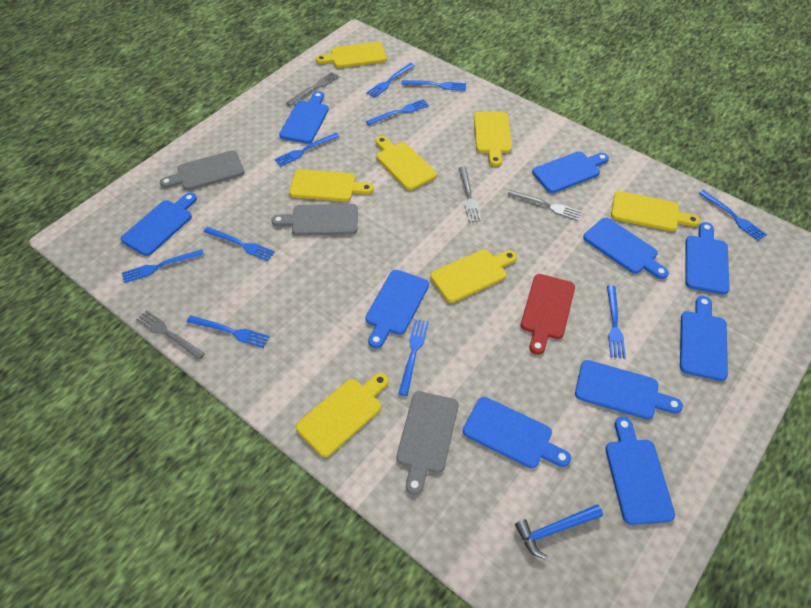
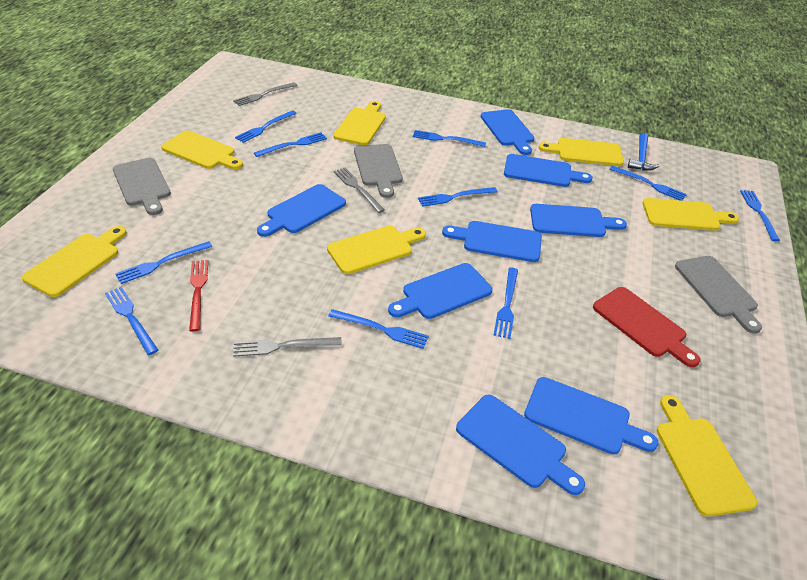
blue cutting board: [121,193,197,256] [279,91,329,144] [366,270,429,348] [463,397,571,468] [532,152,609,193] [575,360,683,419] [583,218,669,279] [605,416,675,525] [680,296,728,381] [685,222,730,295] = 10 -> [257,184,346,237] [388,263,493,319] [442,221,542,262] [456,395,585,495] [481,109,534,155] [504,154,593,187] [524,377,658,454] [530,204,627,237] = 8
grey fork: [136,310,205,360] [286,72,339,106] [459,167,481,222] [507,190,582,221] = 4 -> [233,82,297,106] [233,337,342,357] [334,168,385,213] = 3
red fork: none = 0 -> [189,260,208,332] = 1

